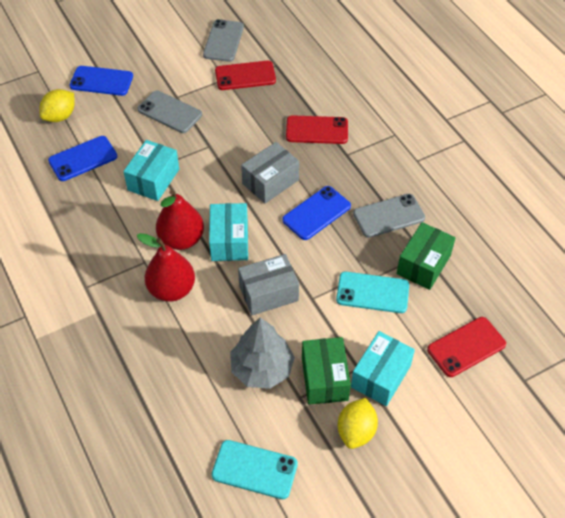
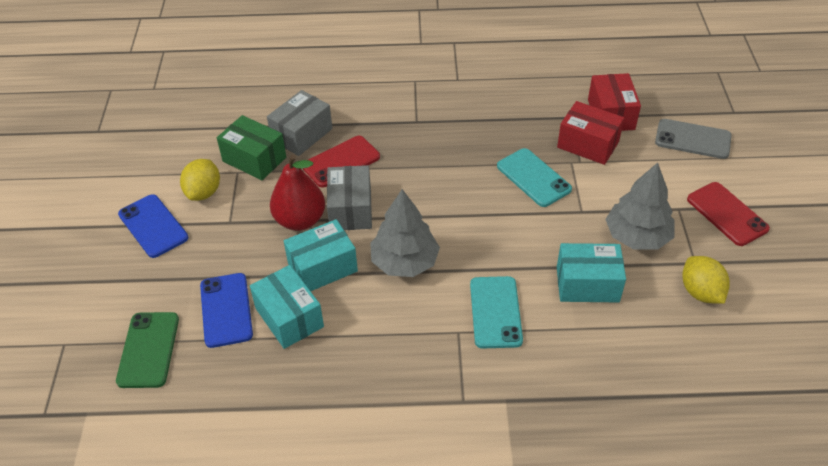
blue phone: [48,136,117,181] [69,66,133,96] [282,186,351,240] = 3 -> [118,194,188,258] [200,273,253,348] = 2
green box: [302,337,351,405] [397,222,456,290] = 2 -> [217,115,286,180] = 1
green phone: none = 0 -> [116,312,179,388] = 1
grey phone: [138,91,202,133] [203,19,244,62] [353,194,425,238] = 3 -> [655,119,732,159] = 1
grey tree: [230,317,295,389] = 1 -> [370,189,440,277] [605,162,675,250] = 2
red box: none = 0 -> [557,101,624,165] [588,73,641,131] = 2
red pear: [137,233,195,302] [156,190,204,250] = 2 -> [270,154,325,231] = 1
red phone: [215,61,276,90] [286,115,348,144] [427,317,506,377] = 3 -> [303,136,380,188] [687,182,770,246] = 2

